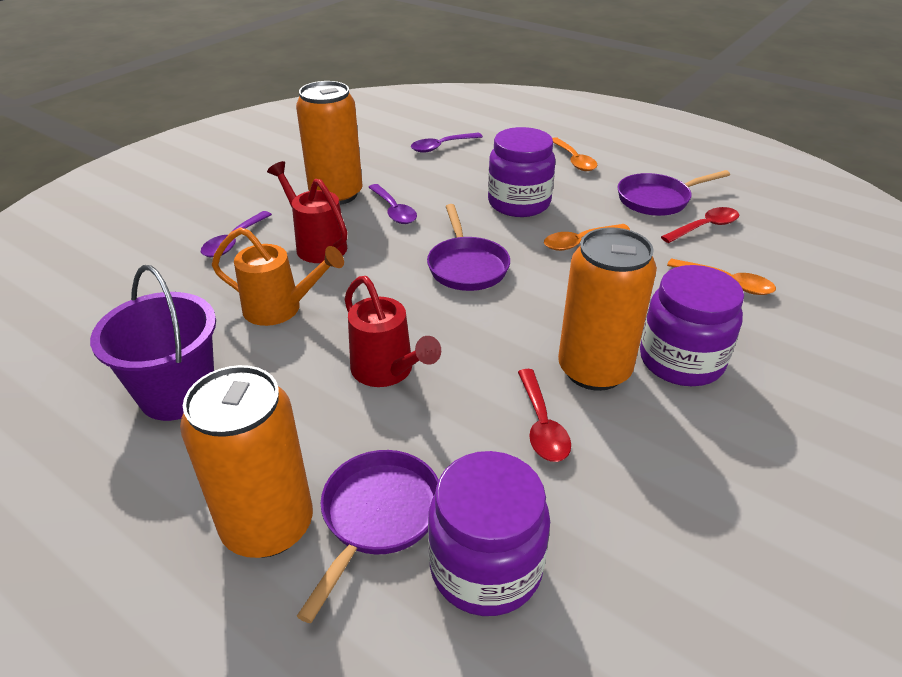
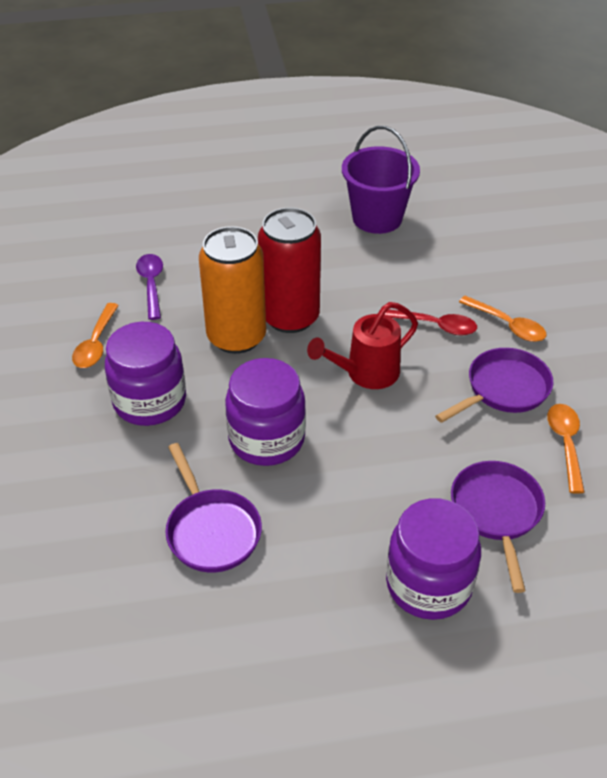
orange can: [180,365,313,558] [296,81,363,205] [558,227,657,391] = 3 -> [199,226,266,354] = 1
orange watering can: [212,227,344,326] = 1 -> none = 0
purple spoon: [201,211,272,257] [368,184,417,224] [411,133,483,153] = 3 -> [136,254,163,320] = 1
red can: none = 0 -> [258,207,321,333] = 1
red spoon: [518,369,571,462] [661,207,739,243] = 2 -> [384,310,477,335] = 1
red watering can: [267,161,347,263] [344,276,441,387] = 2 -> [307,302,418,389] = 1

